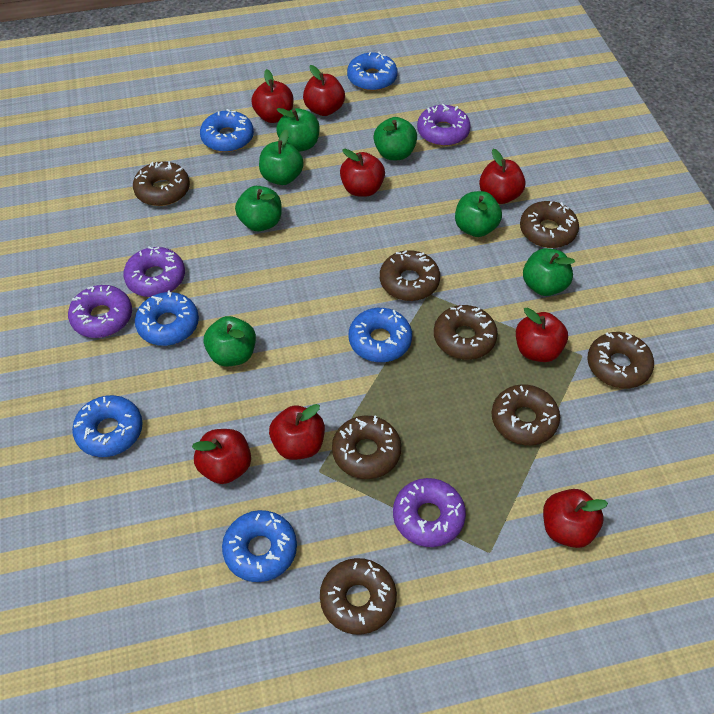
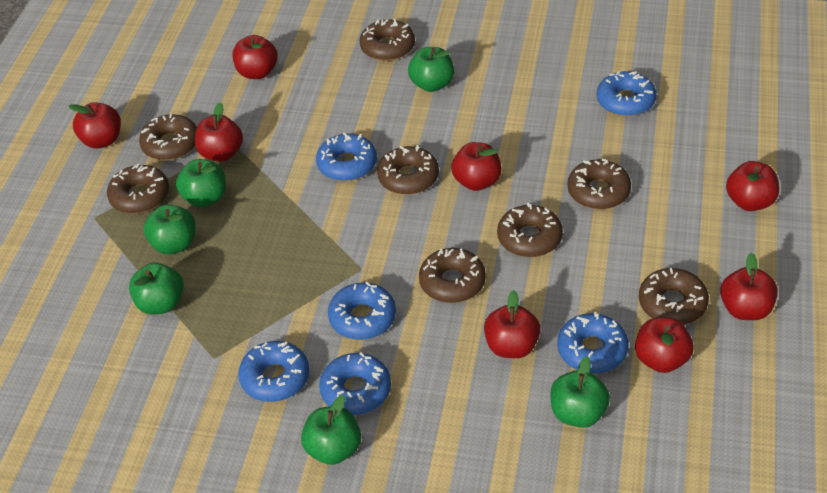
green apple: [204,316,256,367] [235,186,282,231] [259,129,304,185] [276,108,320,152] [374,117,417,160] [455,191,502,237] [523,248,575,296] = 7 -> [129,263,184,315] [144,204,196,254] [176,159,226,207] [301,395,361,465] [408,47,454,92] [550,356,610,428] = 6
purple donut: [68,285,132,338] [123,246,185,297] [393,478,466,547] [417,104,471,146] = 4 -> none = 0

